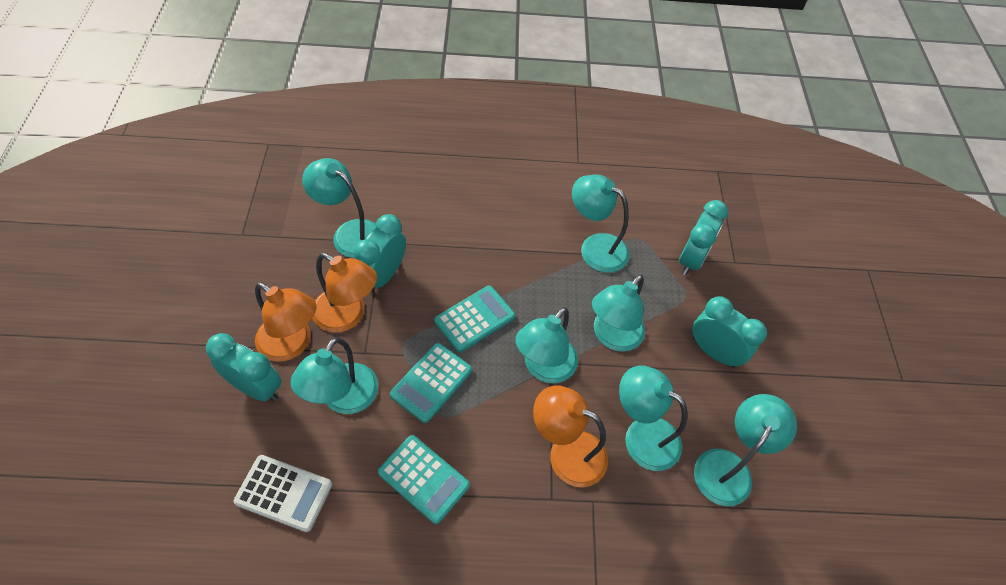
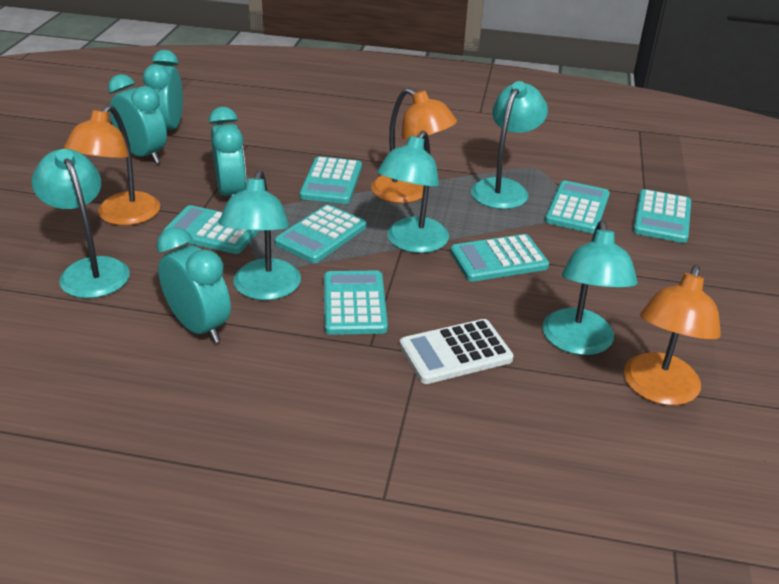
turquoise calculator: [378,435,470,524] [390,343,472,423] [435,286,515,352] = 3 -> [163,205,259,254] [275,205,366,263] [300,156,362,204] [324,271,388,335] [450,234,549,282] [545,180,610,233] [633,189,691,243] = 7
turquoise lamp: [291,338,379,414] [302,158,377,258] [515,307,578,383] [572,175,629,273] [592,275,645,352] [619,365,687,471] [694,394,797,506] = 7 -> [32,149,130,298] [219,170,301,300] [377,131,449,253] [471,81,548,209] [542,221,638,355] = 5

